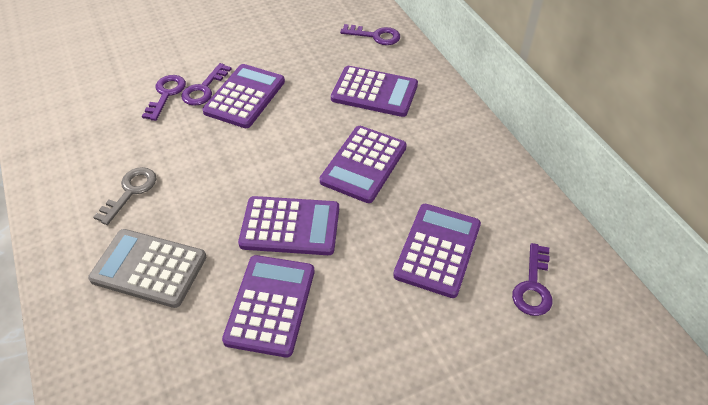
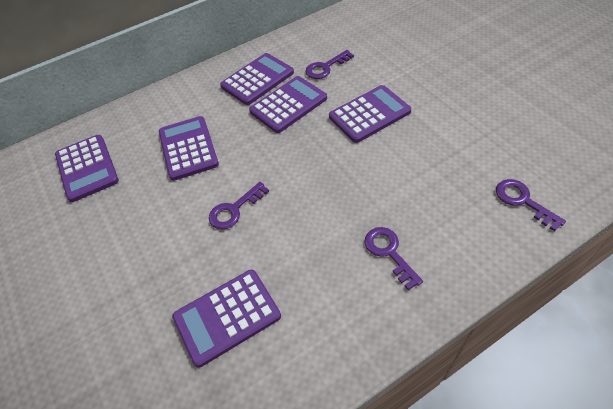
grey calculator: [88,229,206,308] = 1 -> none = 0
grey key: [93,167,156,225] = 1 -> none = 0

